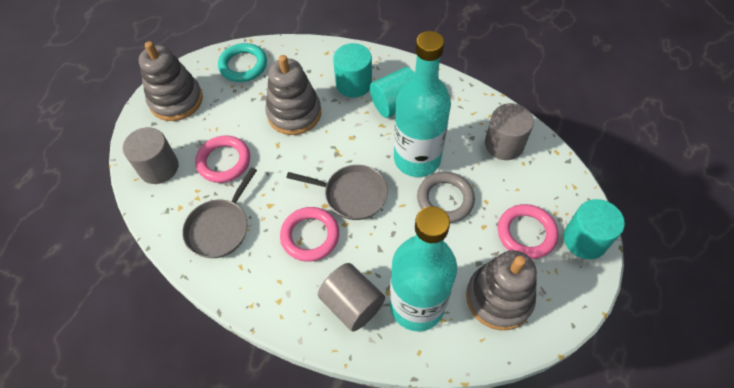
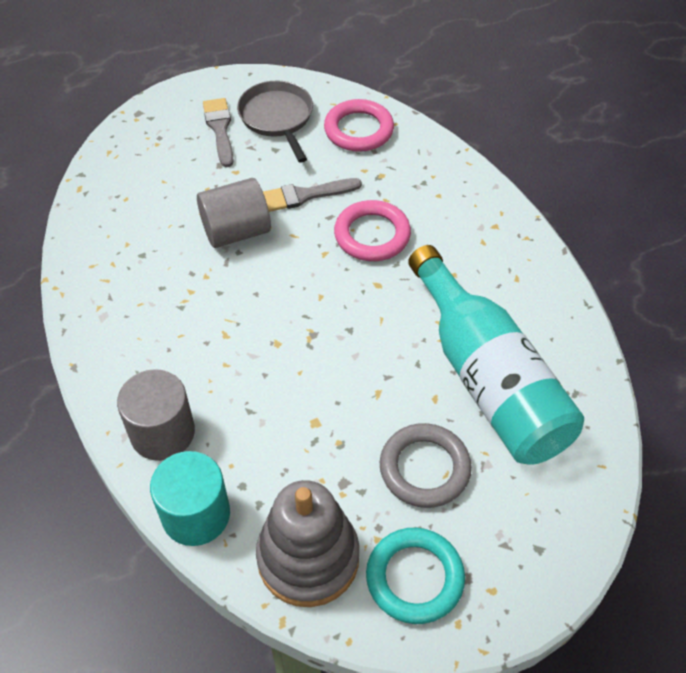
grey brush: none = 0 -> [203,98,234,167] [263,178,362,212] = 2
grey cylinder: [123,127,179,184] [318,263,385,331] [485,103,534,160] = 3 -> [117,369,195,461] [197,178,271,248] = 2
grey pan: [182,167,257,258] [286,165,388,220] = 2 -> [237,81,313,163] = 1
grey stacking toy: [139,41,203,121] [265,55,321,135] [466,250,537,330] = 3 -> [256,480,359,607] = 1
pink ring: [195,135,250,183] [280,207,339,262] [498,204,558,259] = 3 -> [324,99,394,152] [334,200,411,261] = 2
turquoise bottle: [390,206,457,332] [394,31,451,177] = 2 -> [408,245,584,465] = 1
turquoise cylinder: [333,43,372,98] [370,67,415,118] [564,199,625,259] = 3 -> [150,451,230,546] = 1

